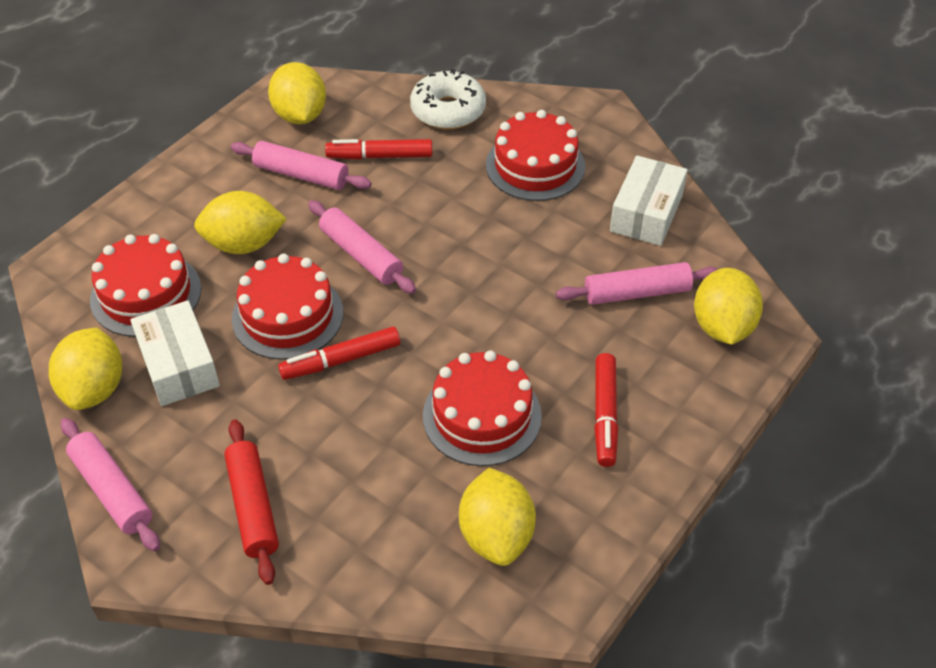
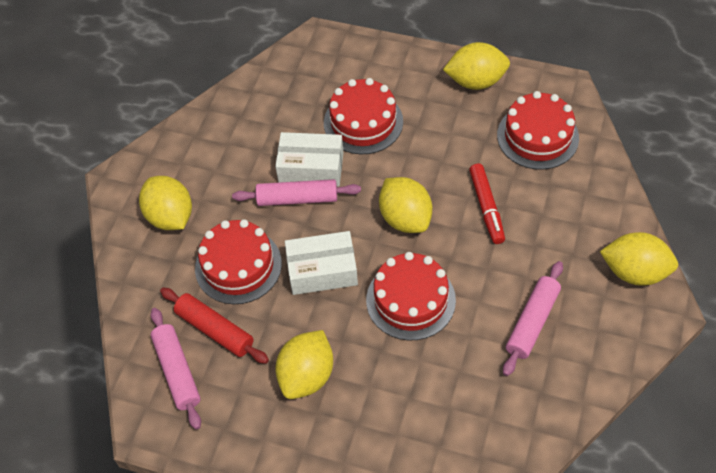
pink rolling pin: [61,418,160,551] [231,141,372,190] [308,200,416,294] [556,262,718,305] = 4 -> [150,308,201,430] [232,179,361,206] [503,261,563,376] = 3
red marker: [278,327,400,380] [325,139,432,160] [594,353,619,467] = 3 -> [469,164,505,244] = 1
white donut: [410,69,486,130] = 1 -> none = 0

